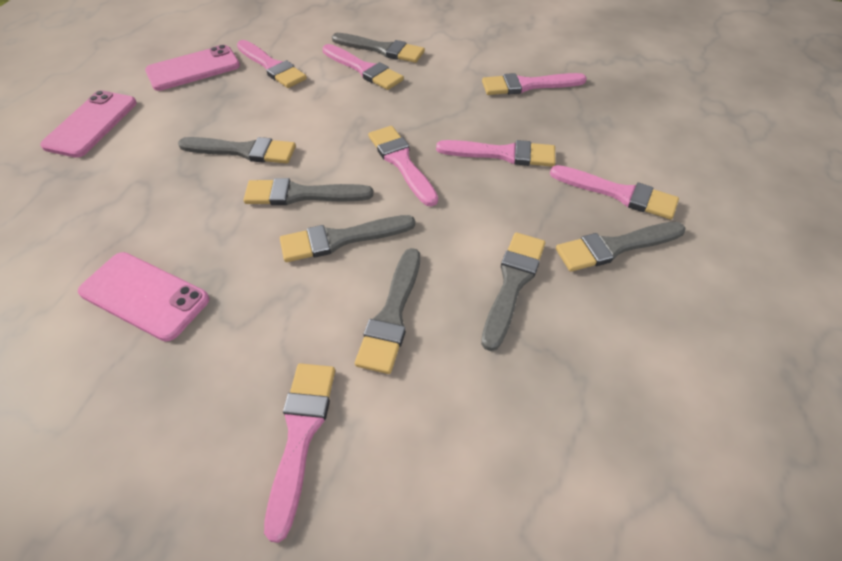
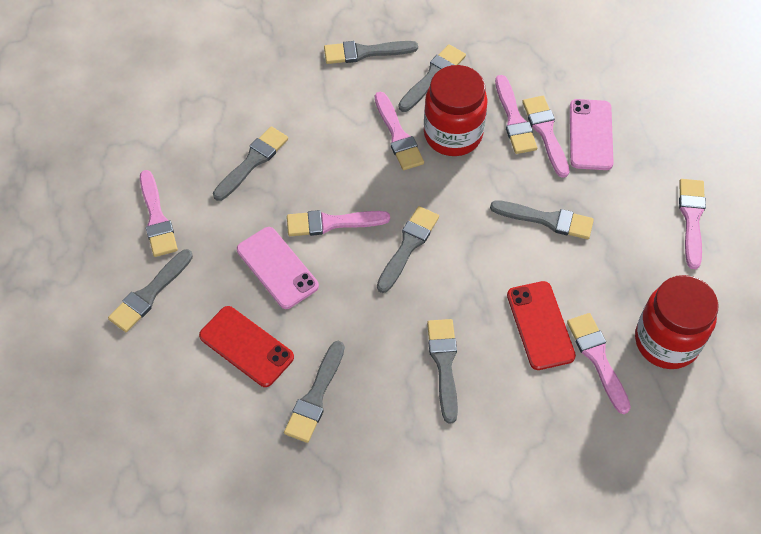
grey brush: [178,137,296,163] [244,178,373,205] [280,215,415,262] [332,33,425,63] [355,248,420,374] [481,233,545,351] [556,222,686,272] = 7 -> [108,249,193,332] [213,126,288,201] [284,341,345,443] [324,41,418,64] [377,206,439,293] [398,44,466,112] [427,319,458,424] [490,200,594,239] = 8
pink phone: [40,90,137,158] [78,252,210,342] [145,45,240,91] = 3 -> [237,227,319,309] [570,99,614,170] = 2
red jar: none = 0 -> [424,65,488,156] [635,275,718,369] = 2
red phone: none = 0 -> [199,306,294,387] [507,281,576,370] = 2

